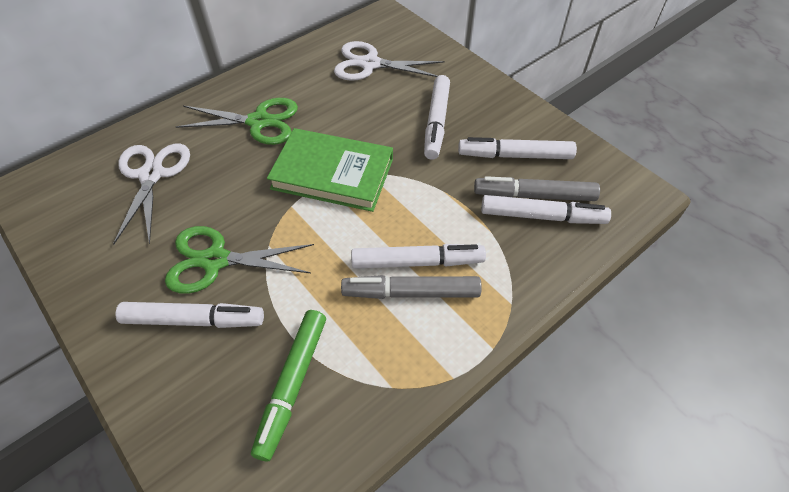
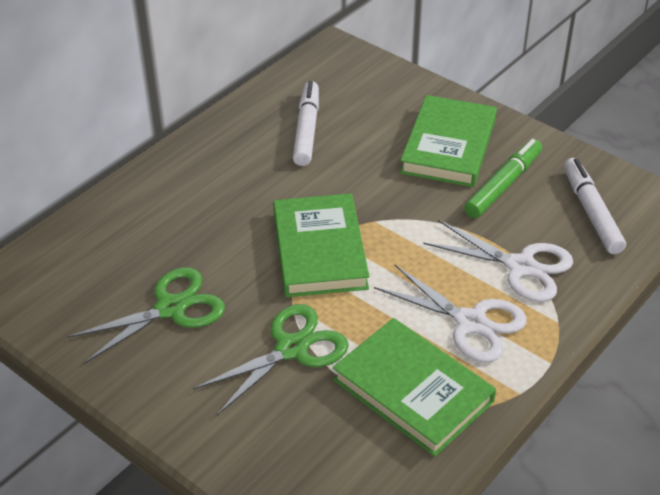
green book: [267,128,393,212] = 1 -> [273,193,369,297] [333,318,496,457] [400,95,497,187] = 3
grey marker: [341,275,482,299] [474,176,600,201] = 2 -> none = 0
white marker: [116,302,264,328] [351,244,486,269] [424,75,450,160] [458,137,577,159] [481,195,611,224] = 5 -> [293,81,319,166] [564,158,626,254] = 2

